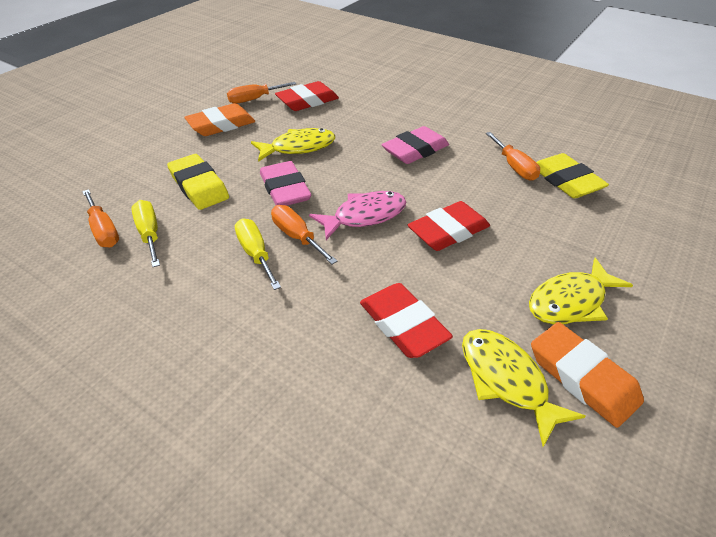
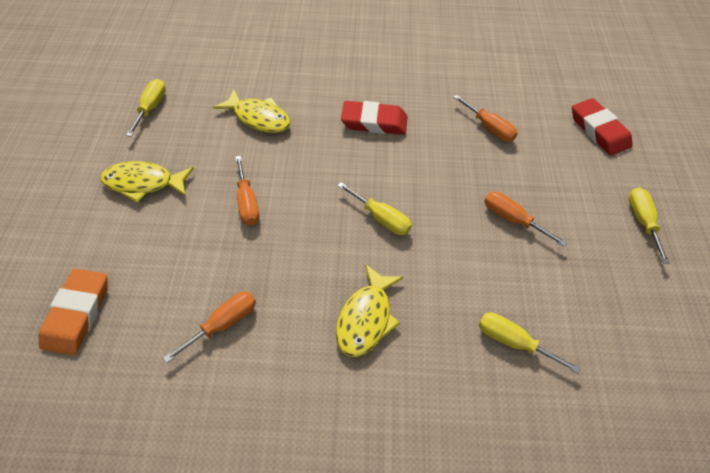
orange eraser: [184,103,255,136] [531,322,644,428] = 2 -> [38,268,108,355] = 1
pink eraser: [260,161,312,206] [381,126,449,164] = 2 -> none = 0
pink fish: [309,191,406,240] = 1 -> none = 0
red eraser: [275,81,339,111] [360,283,453,358] [408,201,490,251] = 3 -> [341,101,408,135] [572,98,633,156] = 2
yellow eraser: [167,154,229,210] [536,153,609,198] = 2 -> none = 0
yellow screwdriver: [131,200,160,267] [235,218,281,290] = 2 -> [126,79,166,137] [337,182,412,235] [479,312,581,374] [629,187,670,264] = 4

